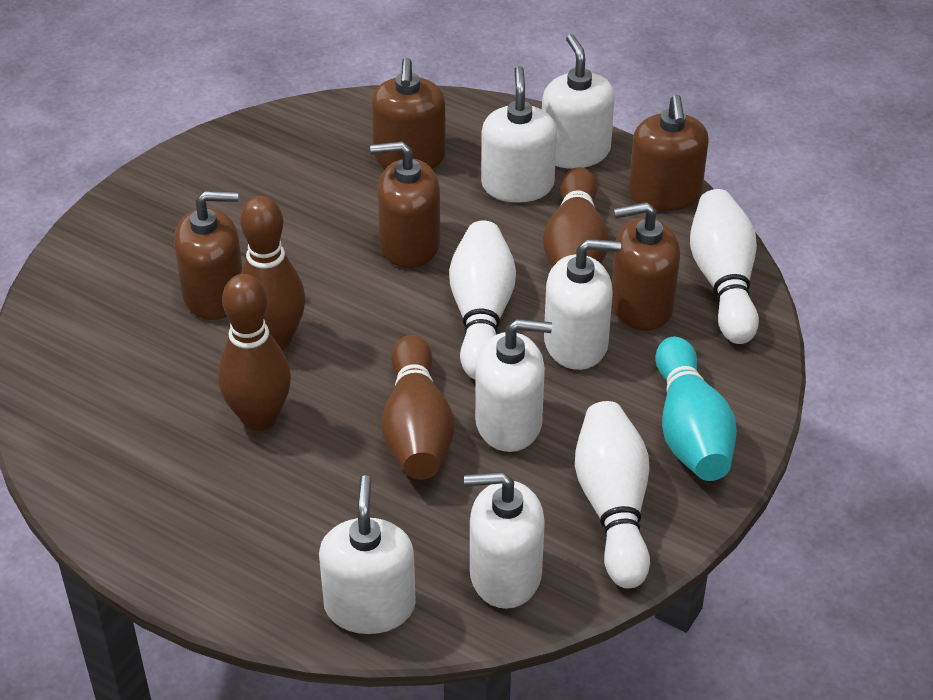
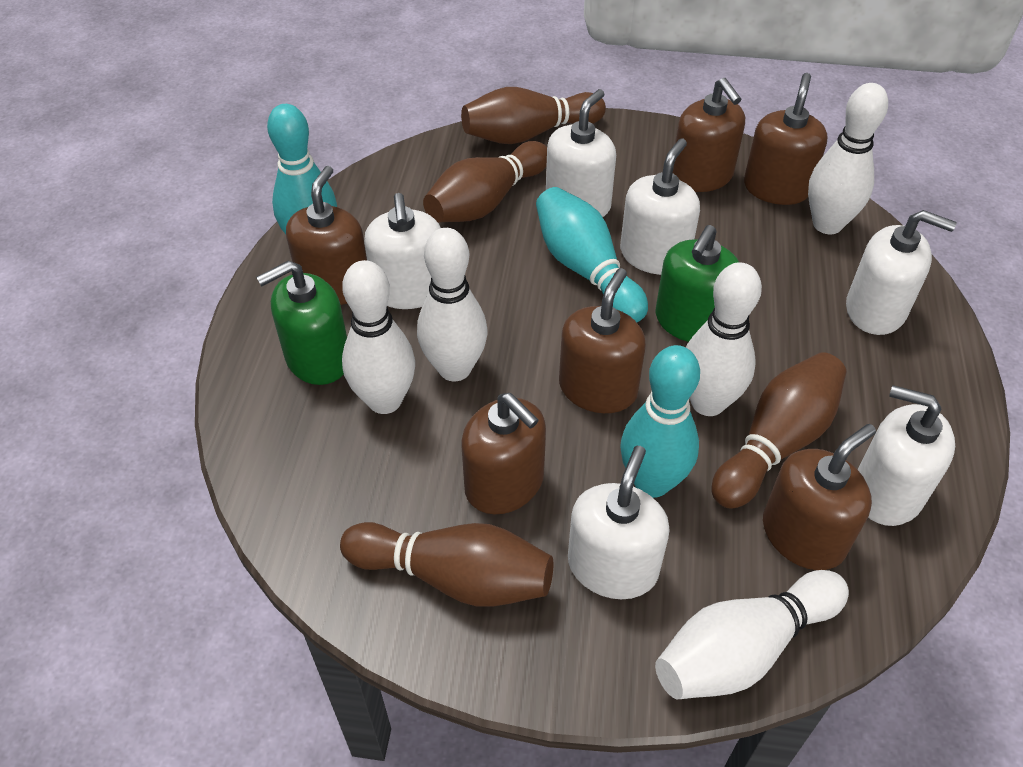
brown soap dispenser: [174,191,243,320] [370,141,441,268] [371,58,446,168] [612,202,680,330] [629,95,708,211] = 5 -> [286,166,367,305] [461,393,546,515] [559,268,646,413] [673,78,745,192] [744,73,827,205] [763,424,876,570] = 6
green soap dispenser: none = 0 -> [256,260,347,385] [656,225,739,342] = 2
turquoise bowling pin: [655,337,737,481] = 1 -> [267,104,337,234] [536,187,648,322] [620,345,700,498] = 3
white bowling pin: [449,221,516,380] [575,401,650,589] [690,189,759,344] = 3 -> [342,260,415,414] [417,228,487,381] [655,570,849,699] [686,262,762,416] [808,83,888,234] = 5

